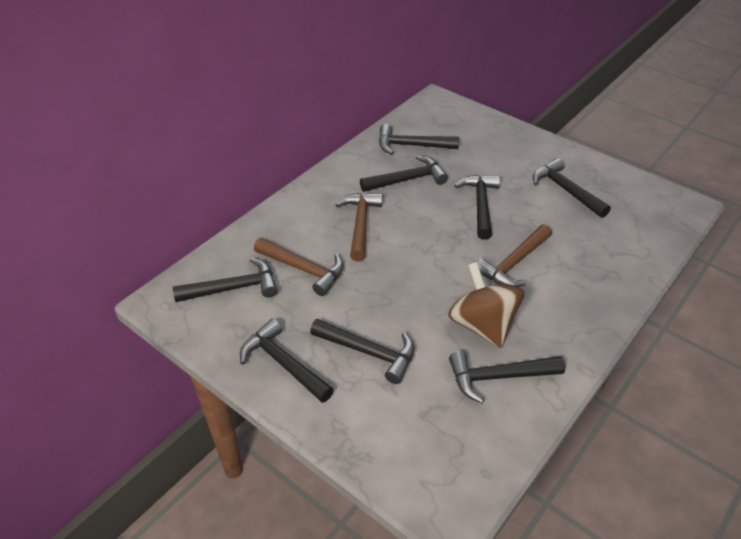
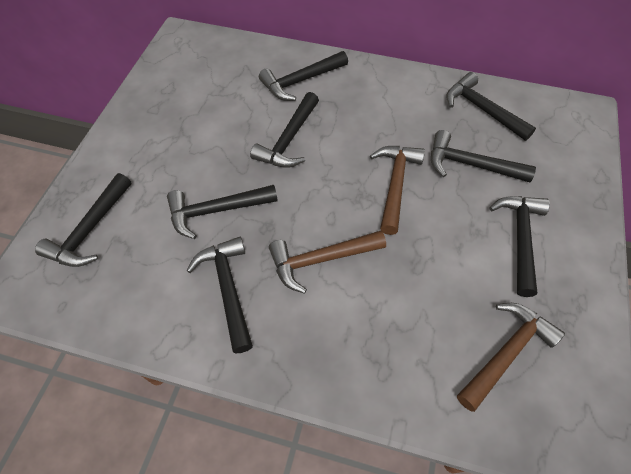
brown spinning top: [448,262,525,348] = 1 -> none = 0

